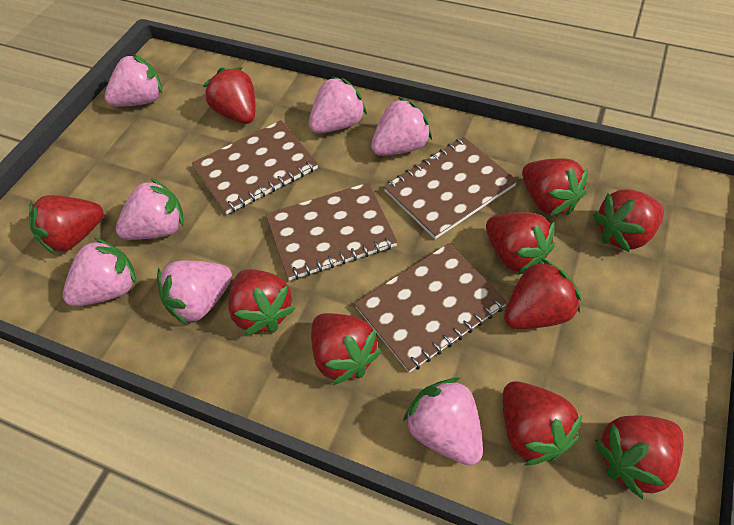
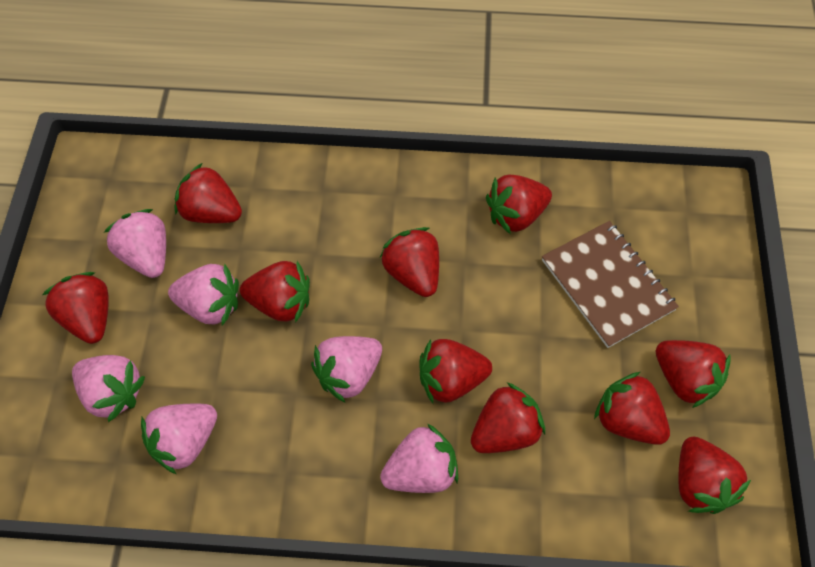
brown notebook: [192,120,318,214] [266,182,398,281] [354,243,507,373] [384,137,518,239] = 4 -> [542,221,679,348] = 1
pink strawberry: [63,238,137,306] [105,54,162,107] [116,178,184,240] [157,260,232,326] [309,76,367,133] [371,97,432,156] [403,378,483,465] = 7 -> [72,355,145,422] [104,209,166,278] [141,404,217,474] [168,264,239,326] [311,336,382,402] [380,423,458,493] = 6

